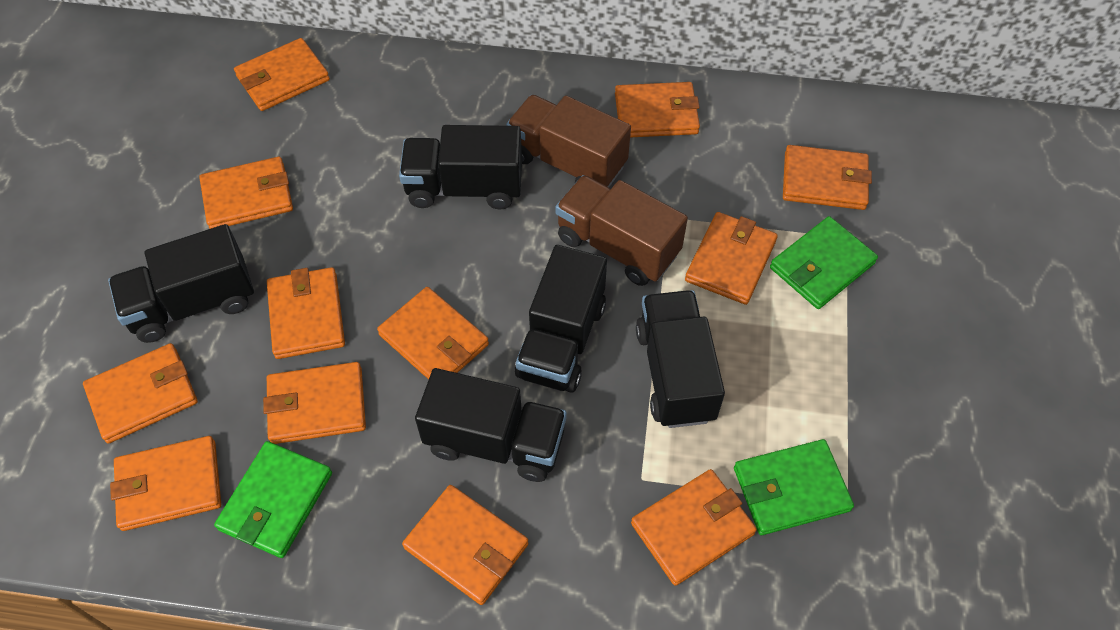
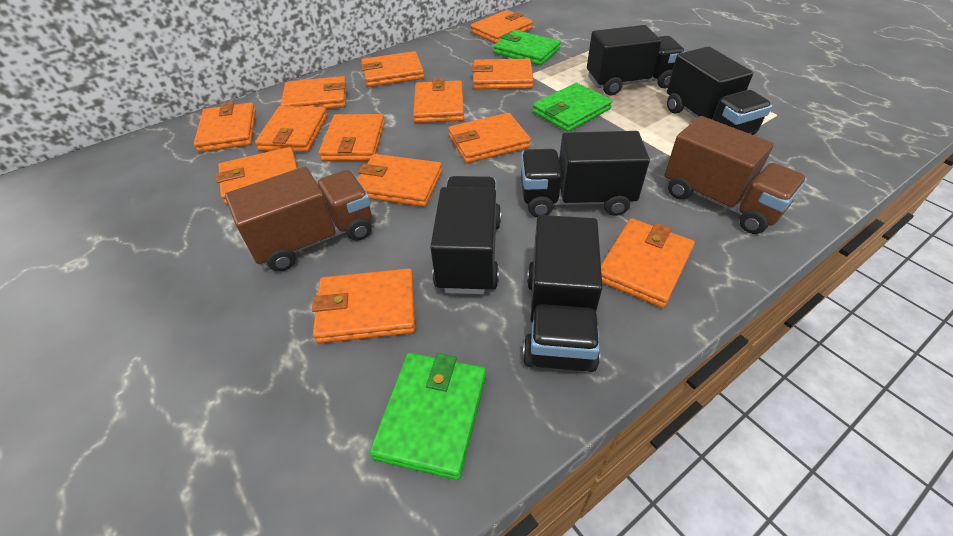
orange wallet: [83,343,198,444] [110,436,221,531] [199,157,293,229] [234,38,330,111] [263,362,366,444] [267,267,345,359] [377,287,489,380] [402,485,529,605] [615,82,700,138] [631,469,757,586] [685,212,778,305] [783,145,872,210] = 12 -> [194,102,256,152] [216,147,298,204] [255,106,328,152] [281,76,347,109] [312,268,415,343] [319,114,385,161] [358,154,442,207] [361,51,424,87] [413,78,464,123] [448,113,531,163] [470,10,533,43] [472,59,534,89] [601,218,695,308] = 13

